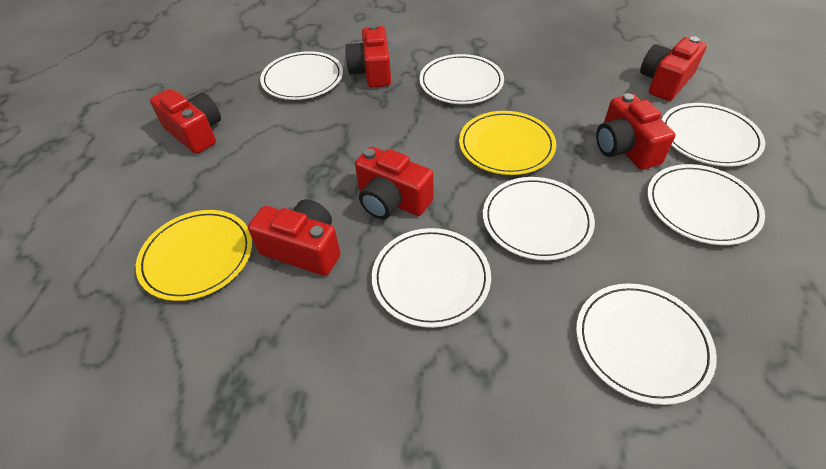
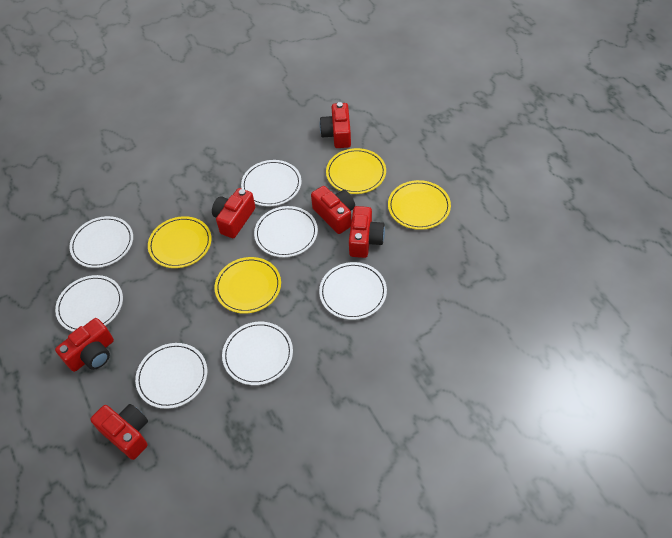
yellow plate: [136,210,252,301] [459,111,556,175] = 2 -> [148,216,212,268] [215,257,281,314] [326,148,386,194] [388,180,451,230] = 4

